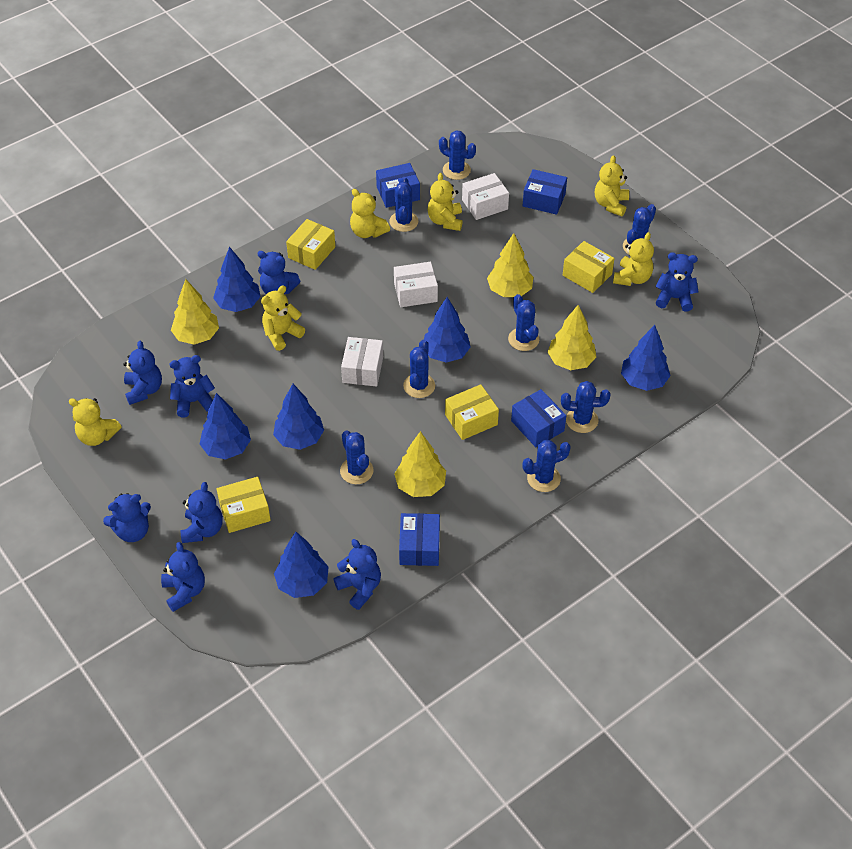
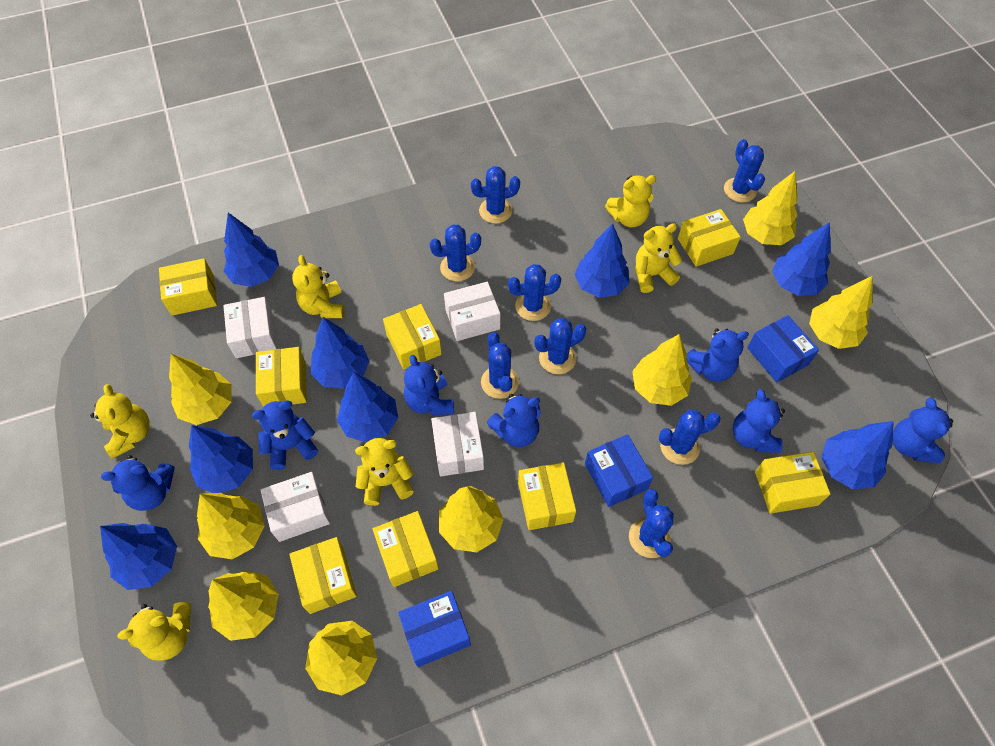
blue box: [376,163,420,208] [399,513,440,566] [511,389,566,447] [523,169,567,215] = 4 -> [398,591,471,667] [585,434,653,507] [747,315,819,383] = 3
blue teddy bear: [103,493,151,542] [123,341,162,405] [161,542,205,612] [169,355,215,418] [181,482,223,543] [257,251,300,294] [333,539,381,610] [655,252,699,312] = 8 -> [101,455,175,511] [252,400,318,470] [404,355,454,416] [487,394,541,447] [686,329,749,382] [732,389,785,453] [892,398,953,463] = 7
blue tree: [200,393,251,460] [213,247,261,312] [273,384,324,450] [274,532,328,598] [424,297,471,363] [621,325,671,391] = 6 -> [100,523,177,590] [189,425,253,493] [224,213,279,287] [311,317,369,389] [337,372,398,443] [575,223,629,298] [772,222,831,296] [821,421,894,489] = 8
white box: [341,337,383,387] [394,262,438,307] [462,173,509,220] = 3 -> [223,297,277,358] [261,472,330,542] [431,412,484,477] [444,282,500,341] = 4
yellow box: [216,477,271,533] [286,219,335,270] [445,384,499,440] [563,241,615,293] = 4 -> [159,258,217,316] [256,347,307,407] [289,537,357,614] [373,511,439,587] [383,304,442,370] [518,462,576,530] [678,209,741,267] [755,452,830,514] = 8
yellow tree: [171,279,219,345] [394,431,446,497] [487,233,533,297] [548,305,596,370] = 4 -> [169,354,232,425] [197,493,265,559] [208,570,279,641] [305,621,377,695] [439,486,504,552] [632,334,692,406] [743,171,798,245] [809,276,873,349] = 8

